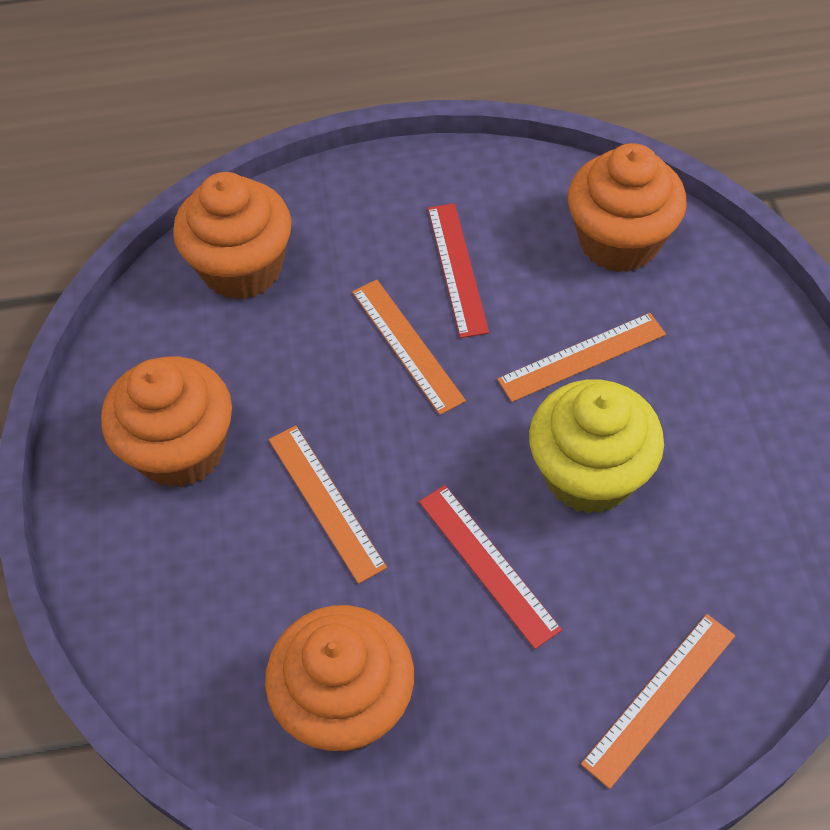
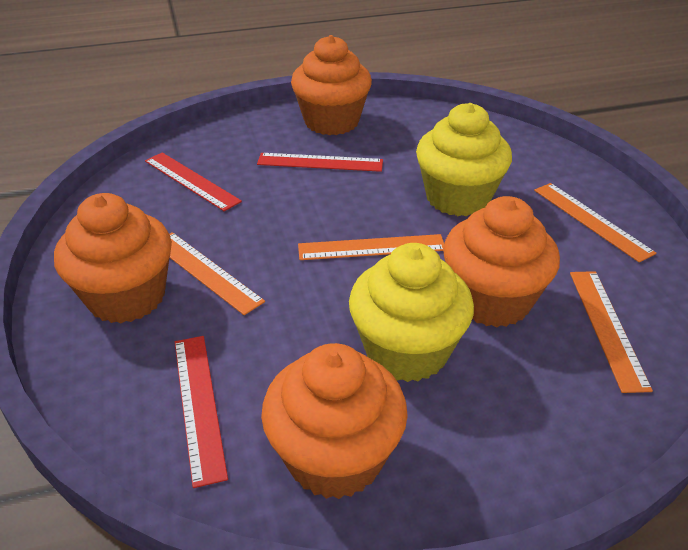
red ruler: [419,485,562,649] [428,203,489,338] = 2 -> [145,152,242,211] [175,336,228,488] [257,153,383,172] = 3
yellow cupcake: [529,380,664,514] = 1 -> [349,243,474,382] [416,103,512,216] = 2

